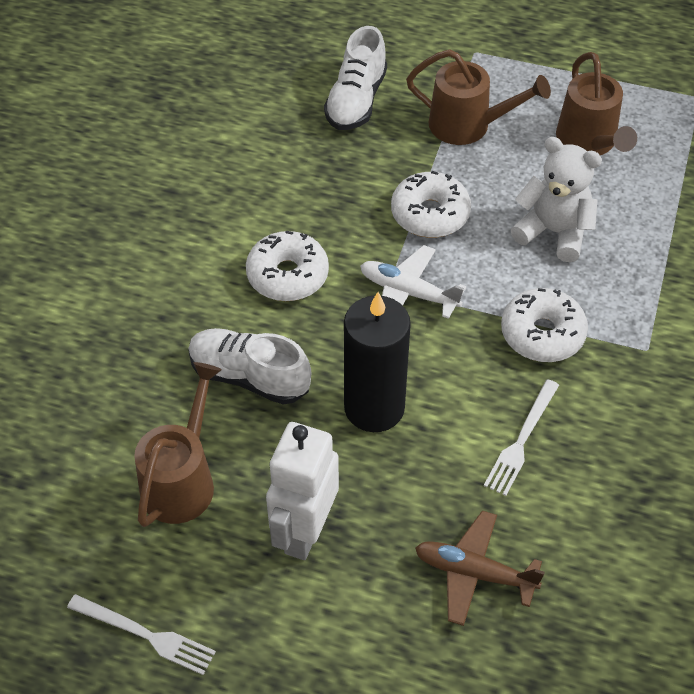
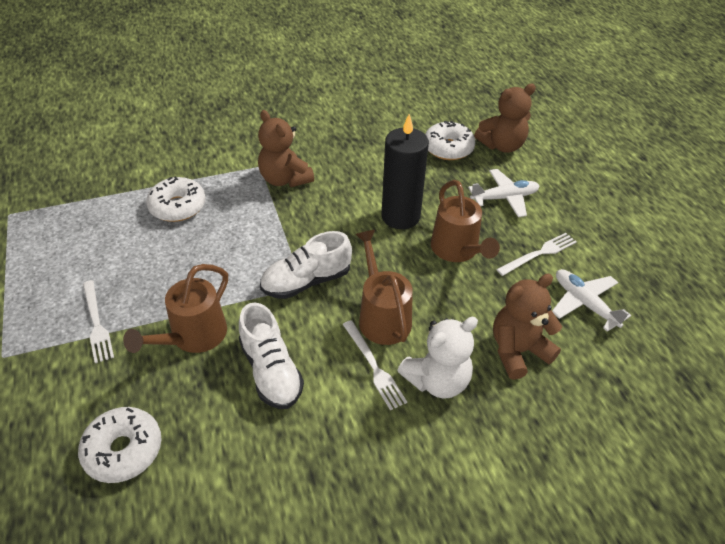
brown plane: [415,511,545,626] = 1 -> none = 0
brown teddy bear: none = 0 -> [258,110,314,187] [474,84,536,153] [493,274,562,380] = 3
white fork: [67,594,216,675] [484,379,559,496] = 2 -> [83,280,114,363] [343,320,407,410] [496,233,577,276] = 3
white plane: [360,245,466,319] = 1 -> [468,169,539,217] [552,269,631,332] = 2
white robot: [266,422,339,560] = 1 -> none = 0

